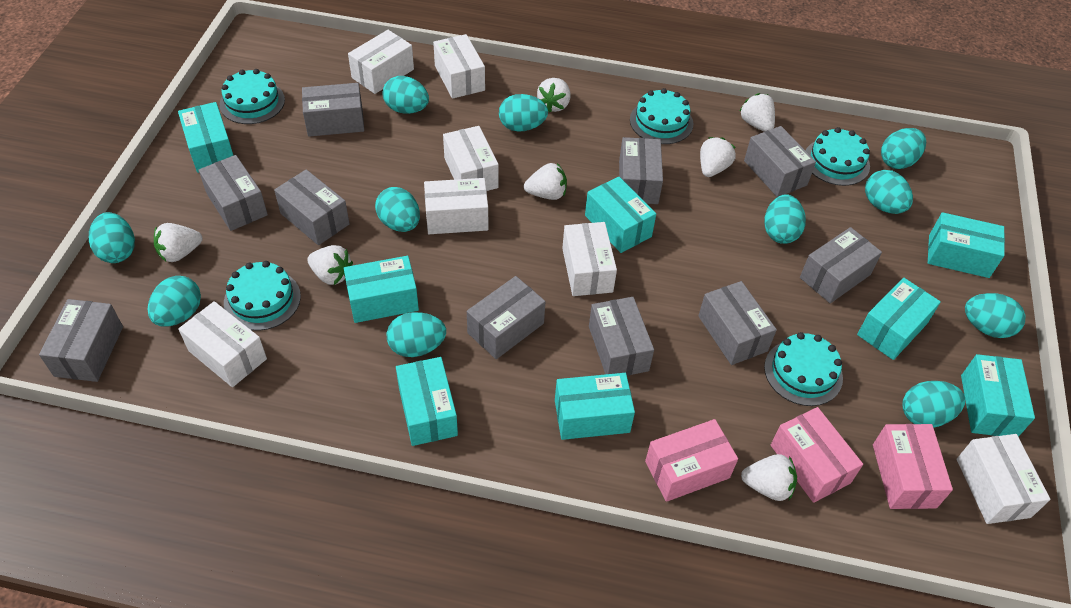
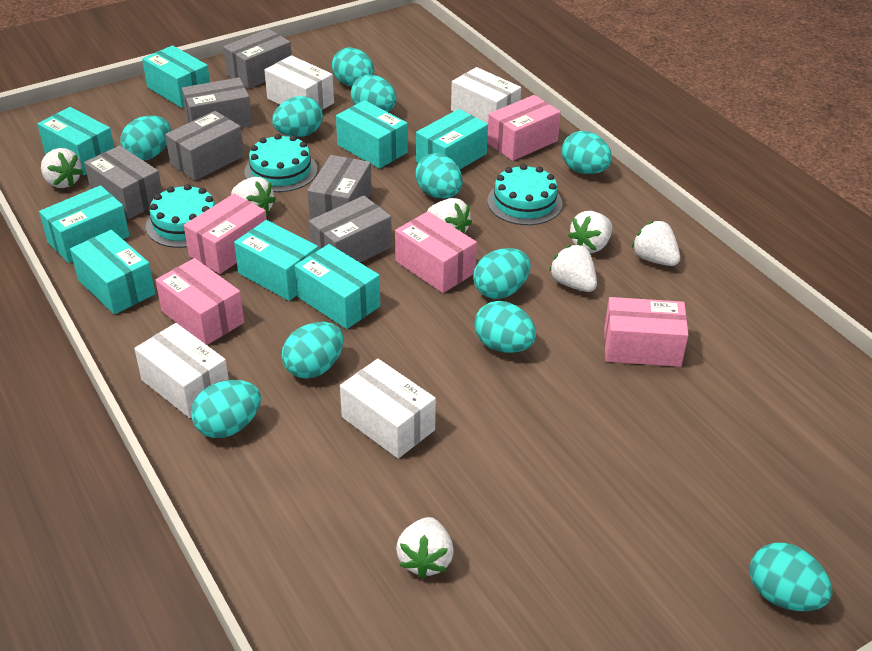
grey box: [39,299,123,382] [198,155,268,231] [274,169,350,245] [302,83,364,137] [467,276,546,359] [589,297,654,376] [619,137,663,204] [699,281,777,365] [744,126,816,197] [800,227,882,303] = 10 -> [84,145,162,219] [165,111,244,181] [182,77,252,128] [223,29,292,89] [307,155,372,220] [309,196,392,263] = 6
pink box: [645,419,738,502] [771,407,863,503] [873,424,953,509] = 3 -> [155,258,244,345] [184,194,267,274] [395,211,477,293] [487,95,561,161] [604,297,689,367] = 5
turquoise cake: [220,69,285,124] [224,261,301,331] [630,88,693,144] [764,332,843,406] [806,127,870,186] = 5 -> [146,184,215,248] [244,134,317,192] [487,164,563,225] = 3
white box: [178,301,267,387] [348,30,414,94] [424,178,488,234] [433,34,485,99] [443,126,499,191] [562,222,617,296] [957,434,1050,524] = 7 -> [134,323,229,418] [264,55,334,110] [340,359,436,459] [451,67,521,124] = 4

